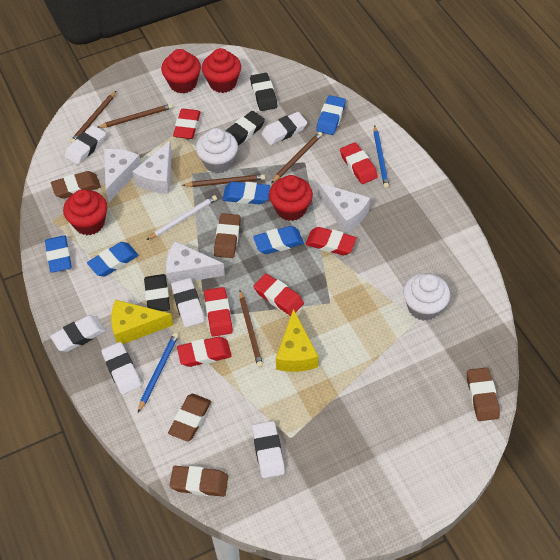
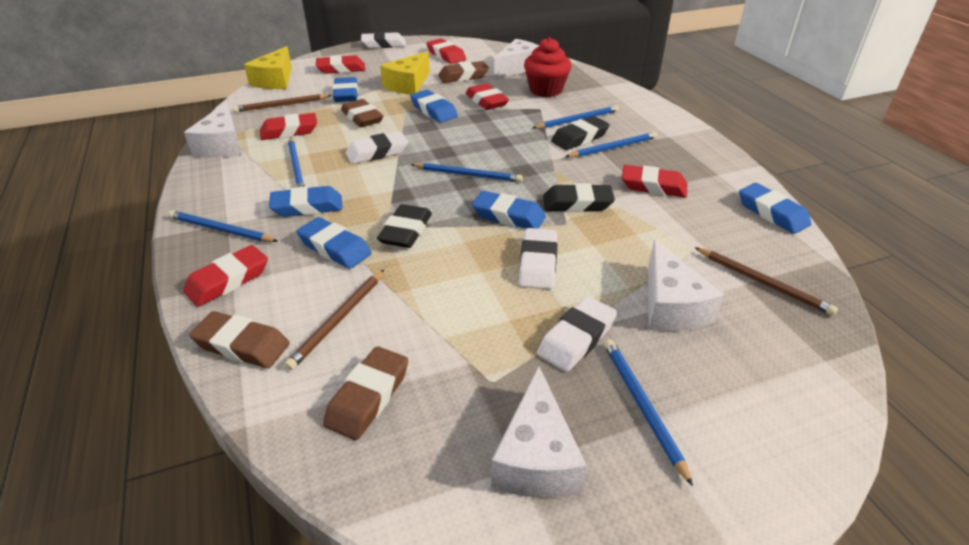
blue eraser: [45,235,72,273] [87,242,139,277] [222,182,270,204] [253,226,304,254] [316,95,346,135] = 5 -> [269,186,342,217] [296,217,372,269] [333,77,358,102] [410,90,458,123] [472,191,546,229] [739,183,811,234] = 6
blue pencil: [138,333,179,412] [373,125,389,188] = 2 -> [168,210,278,242] [288,138,305,187] [410,163,523,182] [532,105,619,129] [565,132,658,157] [604,339,693,486] = 6
brown eraser: [51,171,101,199] [168,394,211,441] [169,466,228,497] [214,213,241,258] [467,368,500,421] = 5 -> [189,311,290,368] [323,346,408,440] [341,99,383,127] [438,61,489,83] = 4
brown pencil: [70,91,116,143] [98,104,173,128] [182,174,265,187] [239,290,263,368] [271,132,323,183] = 5 -> [233,94,332,113] [284,270,384,370] [694,247,838,316] = 3
red cupcake: [63,189,107,235] [161,49,201,94] [202,48,241,93] [269,175,313,221] = 4 -> [524,37,572,97] = 1
white cupcake: [196,128,238,173] [403,273,450,321] = 2 -> none = 0
white eraser: [50,315,106,352] [65,125,106,165] [102,342,141,395] [171,278,205,327] [252,421,285,478] [261,112,307,145] = 6 -> [345,131,408,164] [361,32,406,48] [519,228,558,289] [537,296,617,372] = 4
white pencil: [146,195,217,240] = 1 -> none = 0

